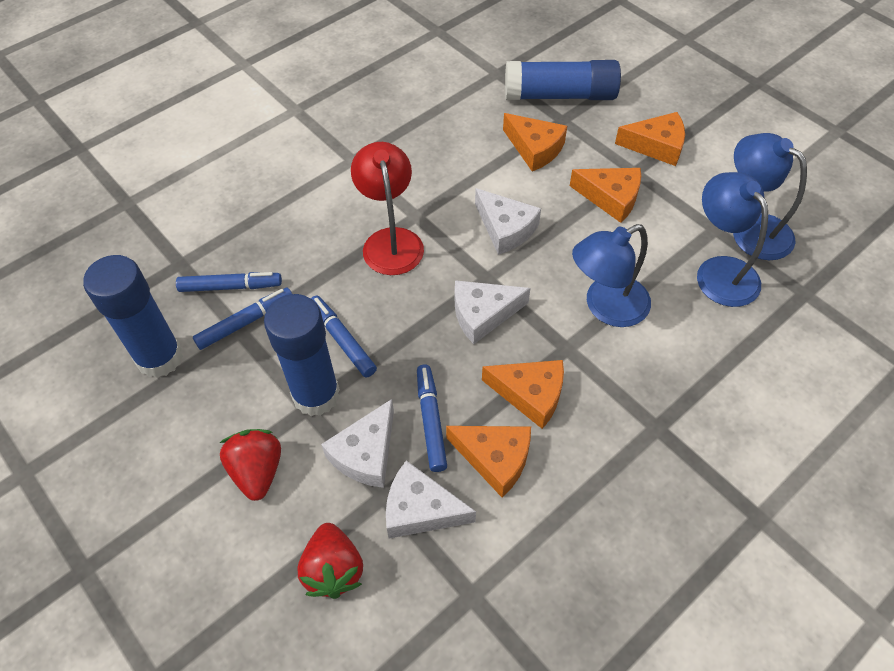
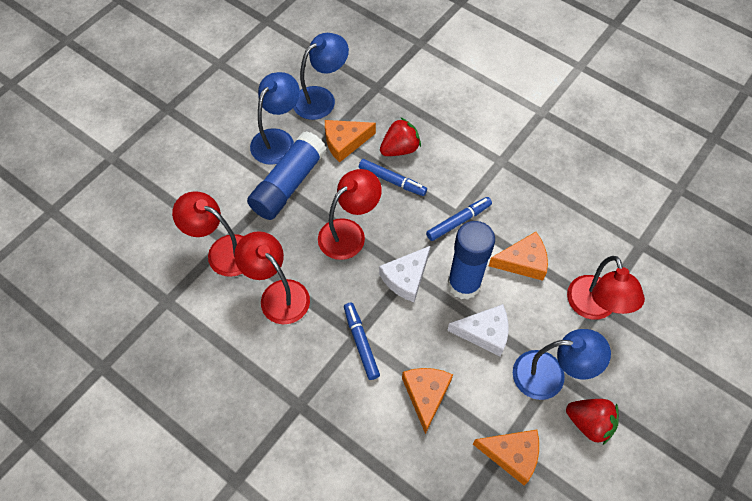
blue glue stick: [83,255,183,378] [264,294,340,416] [505,60,621,100] = 3 -> [247,131,327,220] [448,221,495,300] = 2
blue marker: [176,272,282,292] [193,287,292,350] [311,296,377,378] [417,365,447,472] = 4 -> [344,302,380,380] [359,159,427,196] [426,197,492,241] = 3
orange cheese: [446,426,531,498] [482,360,564,429] [503,113,567,171] [570,168,641,223] [615,112,685,166] = 5 -> [325,120,376,163] [402,368,453,434] [473,430,539,485] [489,232,548,281] = 4
red lamp: [351,142,424,275] = 1 -> [172,191,244,277] [234,231,310,324] [318,169,382,260] [567,256,645,320] = 4
white cheese: [321,399,394,488] [386,460,476,539] [455,280,531,344] [475,188,541,255] = 4 -> [379,246,430,302] [447,304,509,357] = 2

